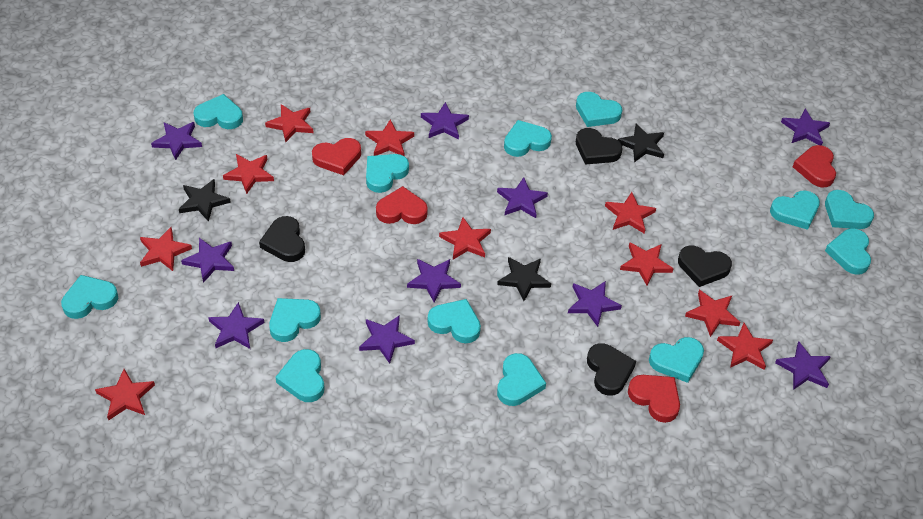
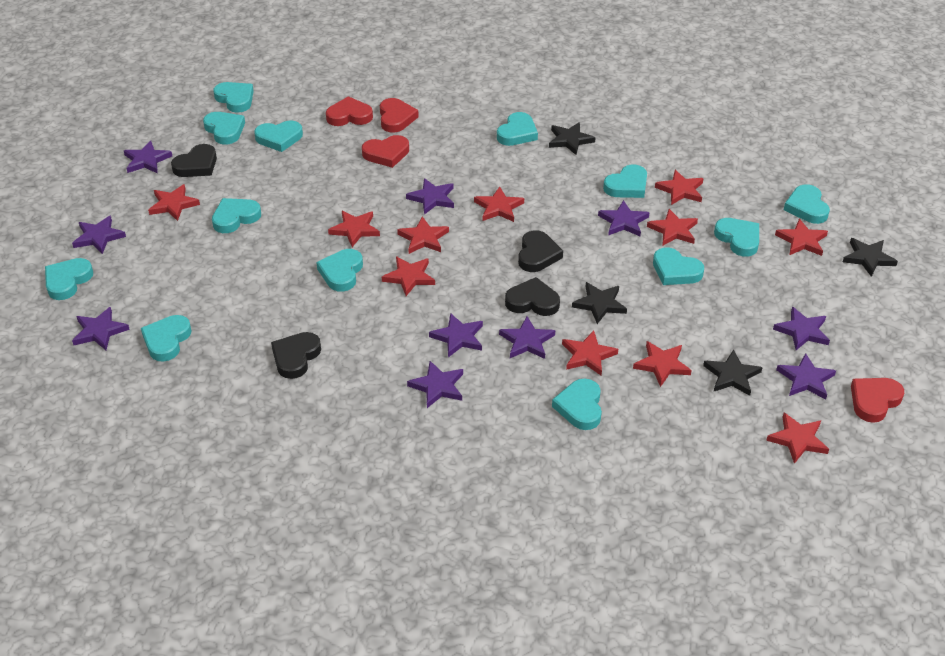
black star: [179,179,231,222] [497,257,551,301] [618,124,664,162] = 3 -> [549,122,596,155] [572,282,627,324] [703,349,763,396] [843,238,898,277] = 4
red star: [95,369,155,421] [140,227,192,271] [223,154,274,194] [265,104,314,142] [365,120,414,156] [439,217,491,260] [605,192,656,234] [620,242,674,286] [685,290,740,337] [717,323,773,370] = 10 -> [148,184,200,221] [328,211,380,247] [382,256,435,296] [397,216,449,254] [474,187,524,222] [562,330,618,375] [633,341,692,387] [647,209,698,246] [655,170,704,205] [766,413,829,464] [775,219,828,256] = 11

